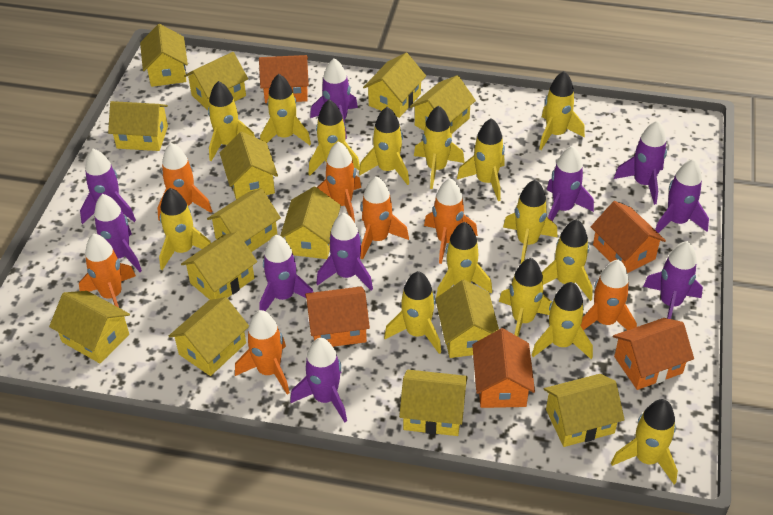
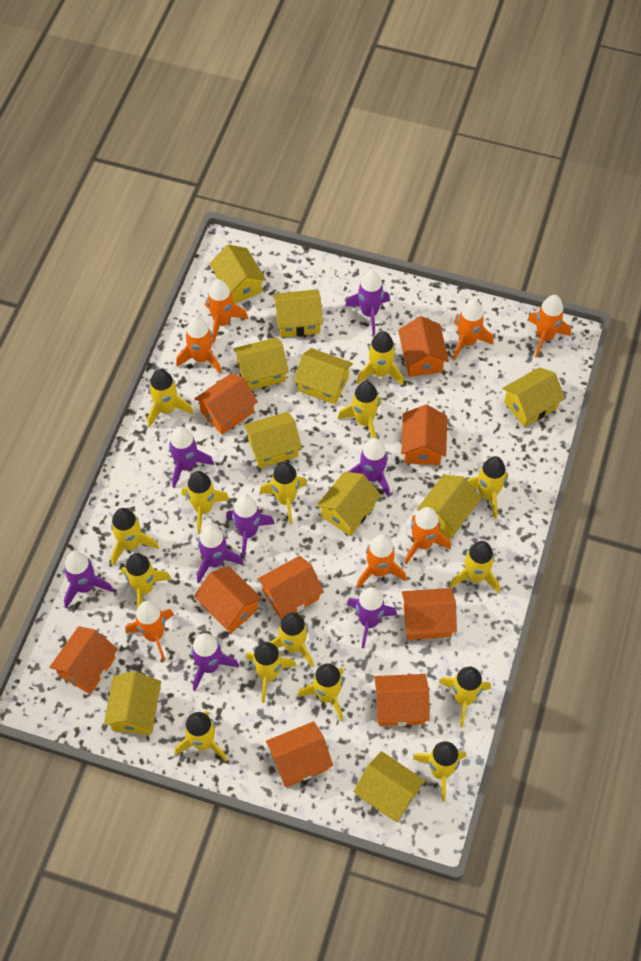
orange house: [259,55,309,103] [305,286,370,347] [472,328,535,408] [591,201,666,273] [613,318,694,390] = 5 -> [49,626,118,694] [194,373,258,435] [194,566,262,634] [258,556,324,620] [266,721,333,787] [374,674,430,726] [398,316,449,377] [401,405,447,465] [402,588,457,640] = 9
purple rocket: [80,149,136,224] [94,194,142,272] [259,235,313,311] [290,338,347,422] [310,58,358,139] [316,213,373,291] [547,146,594,221] [614,120,667,205] [643,241,703,319] [655,159,709,233] = 10 -> [64,551,114,608] [169,427,214,488] [191,633,239,691] [197,525,244,583] [226,495,275,558] [345,270,390,335] [347,438,390,497] [348,587,397,649] = 8
yellow house: [49,291,130,364] [108,101,168,151] [140,24,188,87] [169,297,249,376] [181,232,257,300] [184,52,248,110] [207,189,281,252] [220,131,278,199] [280,187,341,259] [363,53,426,118] [399,370,468,436] [410,75,476,133] [435,280,499,358] [544,374,625,447] = 14 -> [104,671,161,735] [210,244,266,304] [233,337,289,390] [244,412,302,468] [273,289,323,337] [294,348,353,405] [316,472,381,536] [353,751,425,822] [417,475,481,539] [502,367,565,427] = 10

